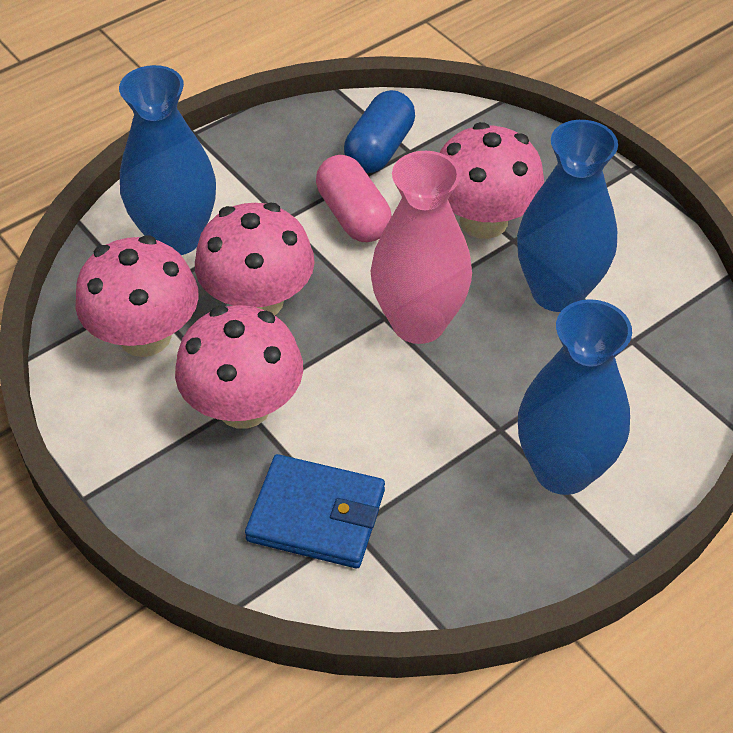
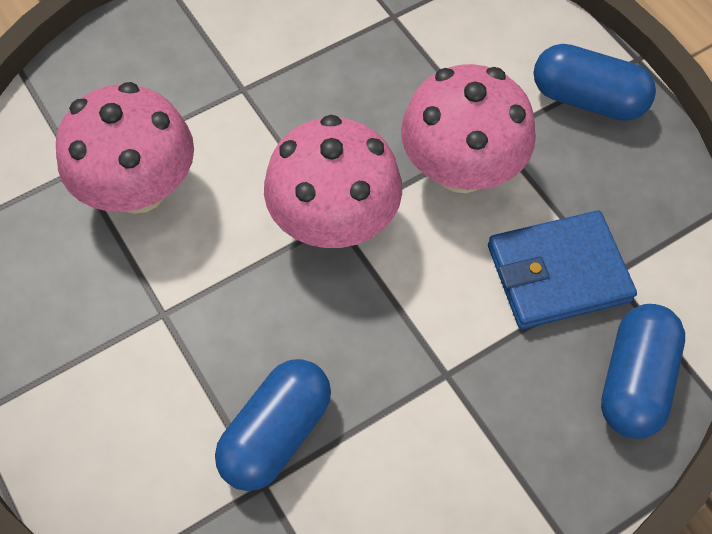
blue capsule: [344,90,415,173] = 1 -> [215,359,331,491] [534,44,656,121] [601,304,685,439] = 3
blue vase: [119,65,216,255] [517,120,618,312] [518,299,632,495] = 3 -> none = 0
pink capsule: [316,155,391,242] = 1 -> none = 0
pink mushroom: [75,235,199,357] [175,305,303,429] [195,202,315,315] [440,122,544,239] = 4 -> [56,82,194,214] [264,115,402,248] [401,64,536,193] = 3
pink vase: [370,151,472,344] = 1 -> none = 0

